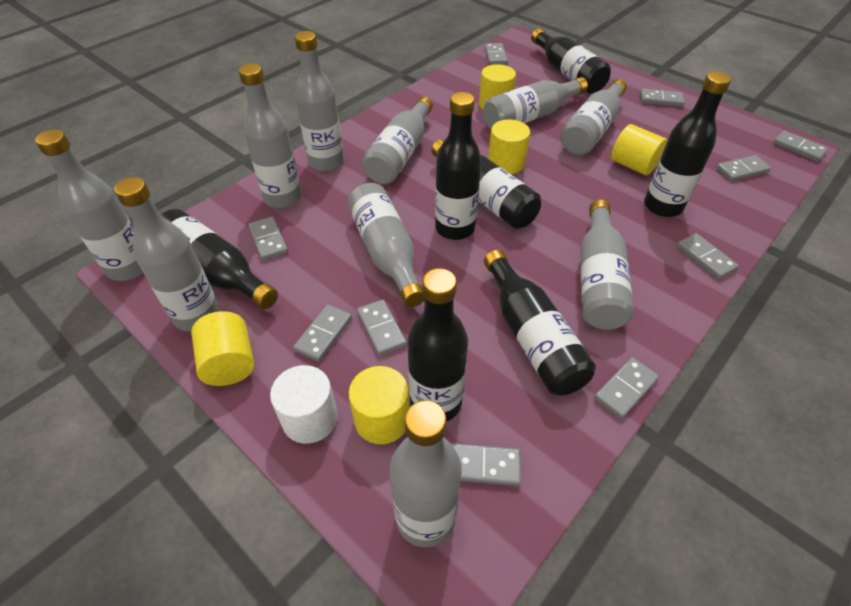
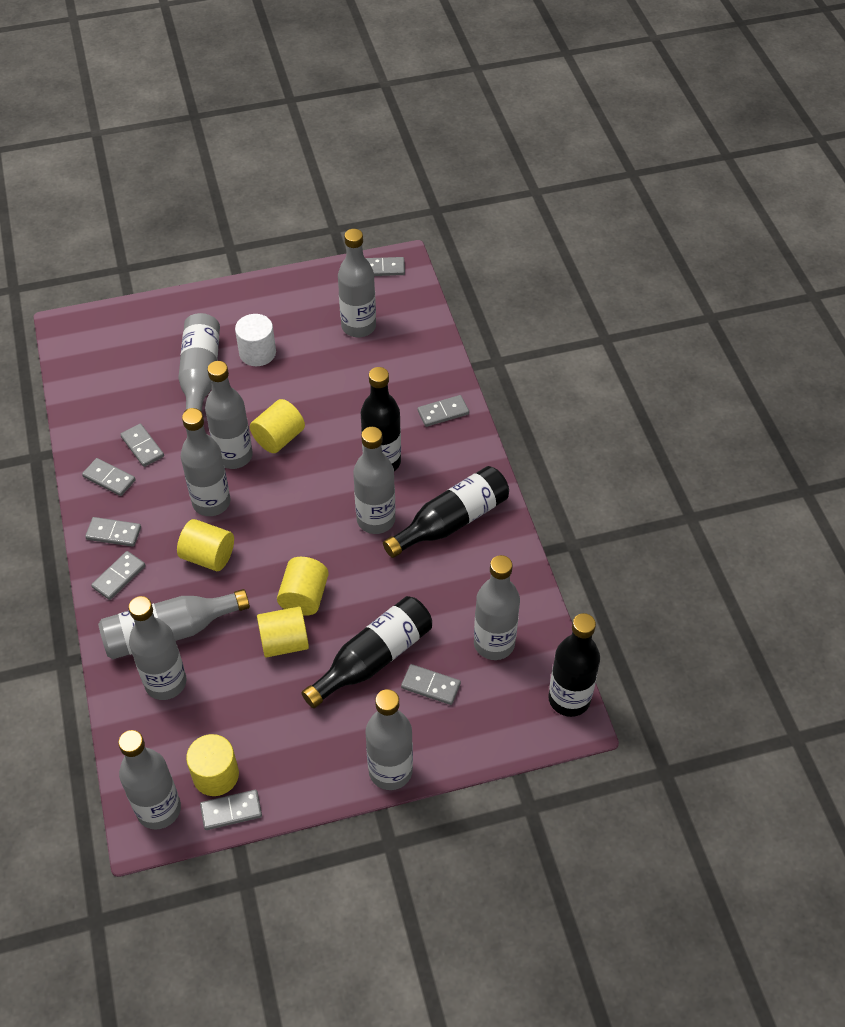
black bottle: [161,209,278,309] [407,268,468,422] [431,139,541,229] [435,92,482,240] [484,250,596,395] [531,28,611,93] [644,71,731,217] = 7 -> [301,596,432,708] [361,367,401,471] [383,466,509,558] [548,613,600,717] = 4
grey domino: [248,217,288,260] [293,305,352,362] [357,299,407,356] [450,443,521,486] [485,43,508,65] [594,357,659,419] [640,89,685,107] [677,233,739,279] [716,155,771,181] [773,131,828,162] = 10 -> [82,458,135,496] [85,517,141,547] [91,551,146,600] [120,424,164,467] [200,790,262,830] [366,257,405,276] [401,664,461,705] [418,395,469,427] = 8

